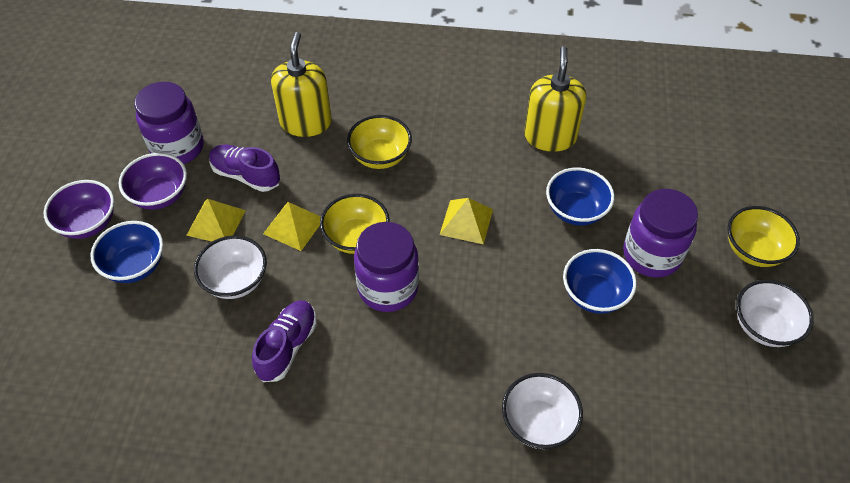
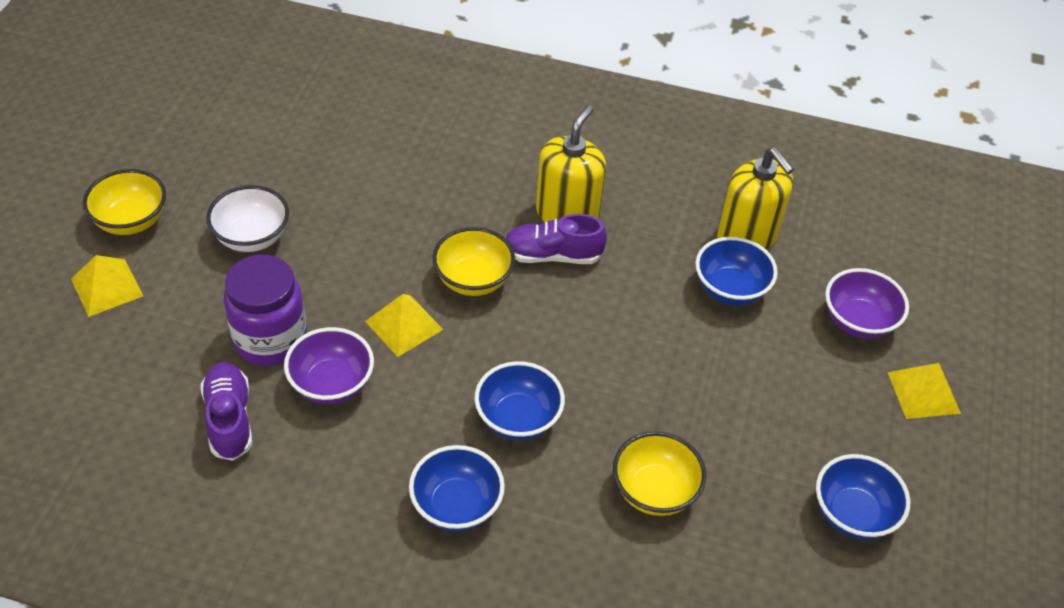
blue bowl: [90,221,163,283] [546,167,615,226] [563,249,637,314] = 3 -> [409,445,505,532] [474,361,565,441] [695,237,778,305] [816,454,910,540] = 4
purple jar: [134,82,204,164] [354,222,419,312] [623,189,698,278] = 3 -> [224,254,307,366] = 1
white bowl: [194,235,267,299] [502,373,583,449] [736,280,814,347] = 3 -> [206,185,289,252] = 1

